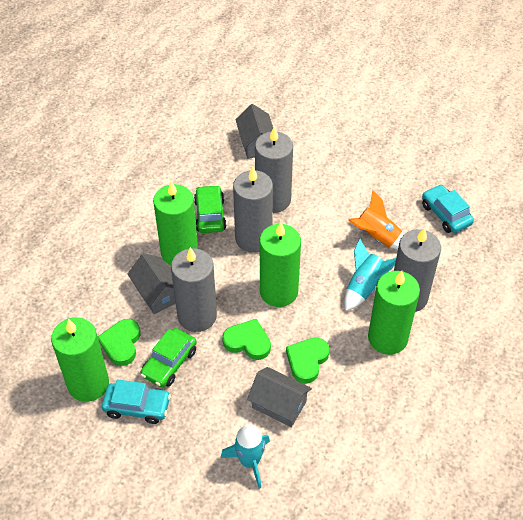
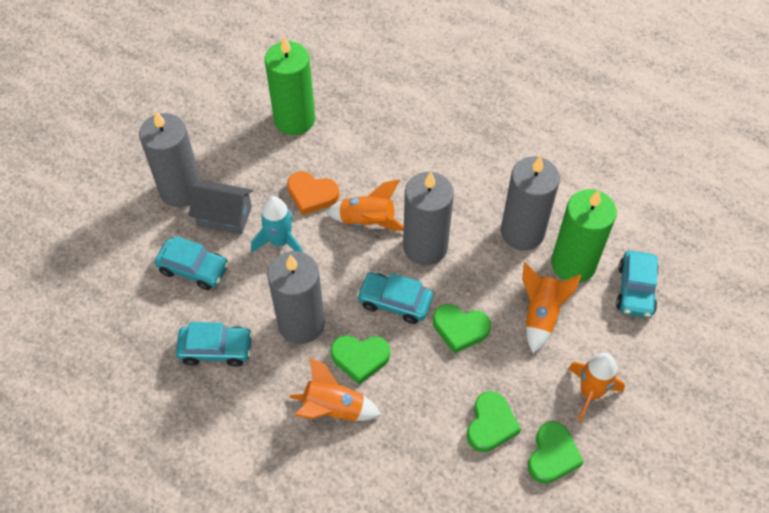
green candle: [51,317,109,402] [153,181,198,265] [260,222,301,307] [368,271,420,355] = 4 -> [265,36,315,135] [551,189,617,283] = 2
green car: [140,328,197,387] [194,185,226,233] = 2 -> none = 0
green heart: [98,319,140,366] [222,319,271,360] [286,338,330,384] = 3 -> [331,335,390,384] [433,304,491,354] [467,391,521,452] [528,421,584,484] = 4
grey house: [128,253,176,314] [235,104,273,159] [247,367,312,427] = 3 -> [189,180,253,234] = 1
orange heart: none = 0 -> [287,171,339,215] = 1
orange rocket: [348,190,404,250] = 1 -> [289,357,381,421] [326,180,404,231] [522,262,581,353] [568,353,625,422] = 4
turquoise car: [102,379,171,424] [422,184,474,233] = 2 -> [155,236,229,290] [176,322,253,367] [357,272,433,324] [616,251,659,318] = 4
turquoise rocket: [221,424,270,489] [344,239,396,311] = 2 -> [251,196,303,252] = 1

